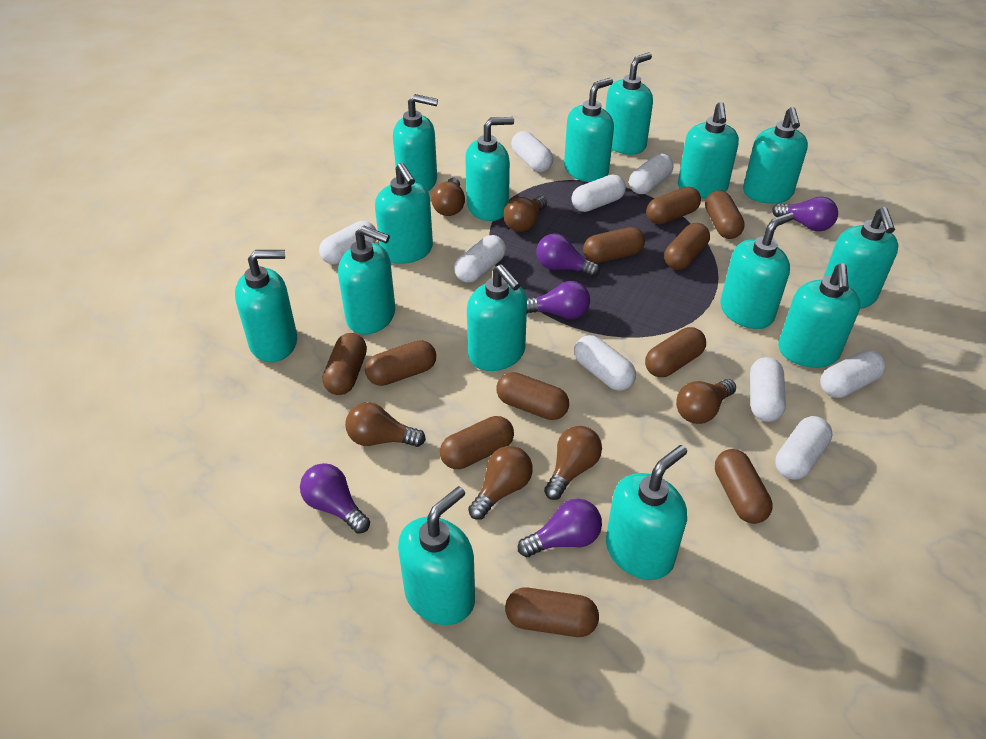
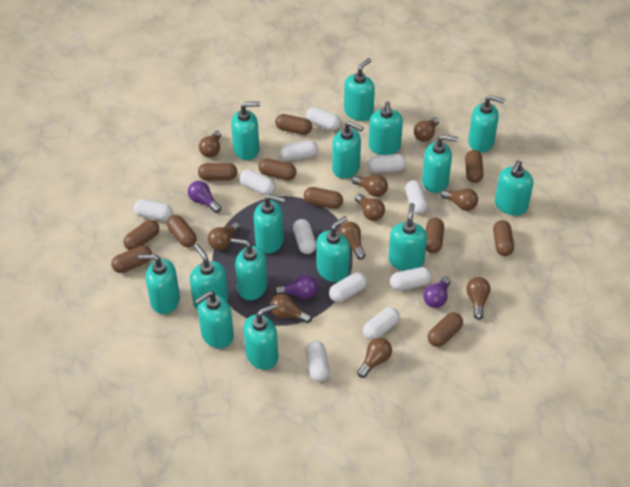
brown light bulb: [345,402,426,447] [431,178,465,216] [468,446,533,520] [503,196,547,232] [544,426,602,500] [676,379,736,424] = 6 -> [199,131,221,158] [208,222,240,250] [270,294,312,323] [338,222,366,260] [352,175,388,197] [355,194,385,221] [357,338,392,378] [414,117,439,142] [440,189,478,211] [466,277,490,320] = 10
purple light bulb: [300,463,370,534] [518,499,602,557] [527,281,590,319] [536,233,600,277] [772,196,838,231] = 5 -> [188,181,221,213] [274,275,318,299] [423,276,451,308] = 3
white capsule: [319,221,376,264] [454,235,506,283] [511,131,553,172] [572,175,626,212] [574,335,636,391] [629,154,674,194] [750,357,786,422] [775,416,832,480] [820,350,886,398] = 9 -> [133,199,173,221] [239,170,276,195] [280,140,318,161] [293,219,316,254] [306,107,341,130] [306,341,330,382] [329,272,367,302] [363,307,400,340] [368,154,406,173] [390,267,432,291] [405,180,428,214] = 11

